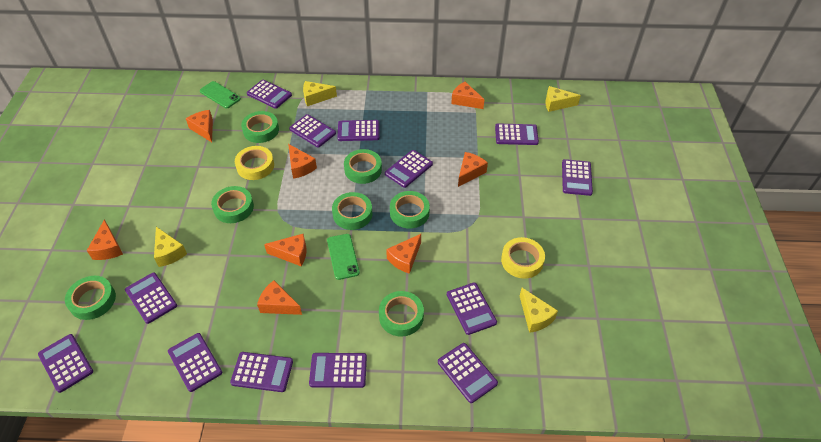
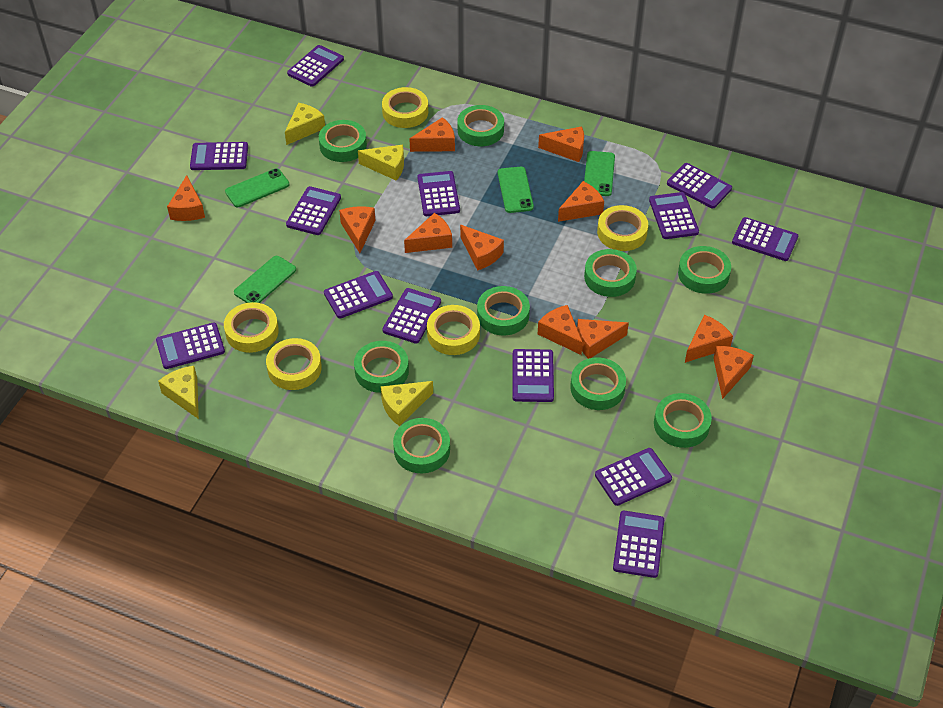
green phone: [200,81,241,108] [327,234,360,280] = 2 -> [225,168,289,207] [234,256,296,303] [498,167,534,213] [584,151,615,196] = 4
green tape: [65,276,116,320] [211,186,254,223] [241,111,279,143] [332,192,372,230] [344,149,382,184] [379,291,424,337] [390,191,430,229] = 7 -> [319,120,367,162] [354,341,409,393] [393,418,450,473] [458,105,504,146] [477,286,530,335] [570,357,626,410] [584,249,637,297] [654,393,712,448] [678,246,731,294] = 9
orange cheese: [87,220,123,260] [186,110,213,142] [257,280,302,315] [264,234,306,266] [288,144,317,179] [386,234,421,274] [451,82,485,109] [458,152,488,187] = 8 -> [167,175,205,221] [339,206,375,253] [404,213,452,253] [409,117,455,152] [460,225,504,271] [538,126,584,162] [538,305,583,355] [558,181,604,222] [577,319,629,359] [685,315,733,363] [713,346,754,399] = 11
yellow tape: [235,146,274,180] [501,237,545,279] = 2 -> [224,302,279,353] [266,338,322,390] [382,87,428,128] [427,305,480,355] [597,205,648,251] = 5

